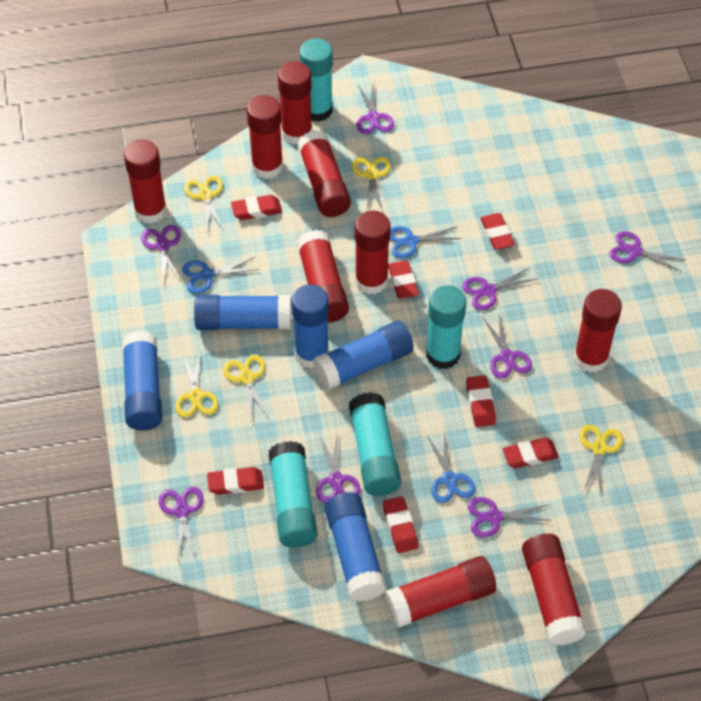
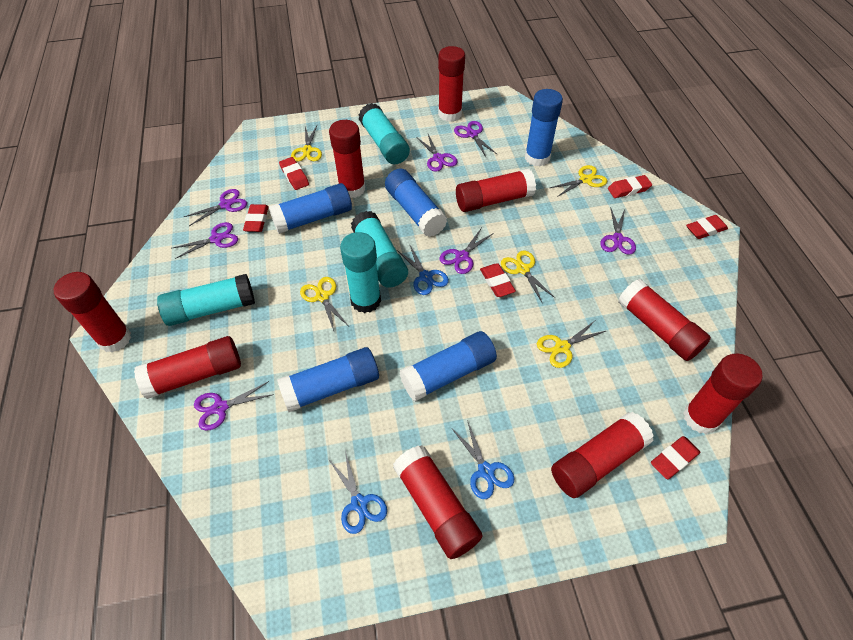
purple scissors: [141,225,181,285] [159,487,203,560] [316,434,361,503] [356,83,394,134] [462,267,537,310] [468,497,552,537] [483,313,532,378] [610,231,686,272] = 8 -> [173,222,238,259] [184,189,247,226] [194,381,274,431] [416,134,458,172] [440,229,494,274] [454,121,497,157] [601,209,636,255] = 7
red eraser: [207,467,264,495] [231,195,282,220] [383,496,418,553] [388,261,419,299] [466,375,496,427] [480,213,515,250] [502,438,559,468] = 7 -> [243,204,269,232] [279,157,309,190] [480,263,516,297] [608,175,652,198] [651,436,700,479] [686,215,728,239] = 6

